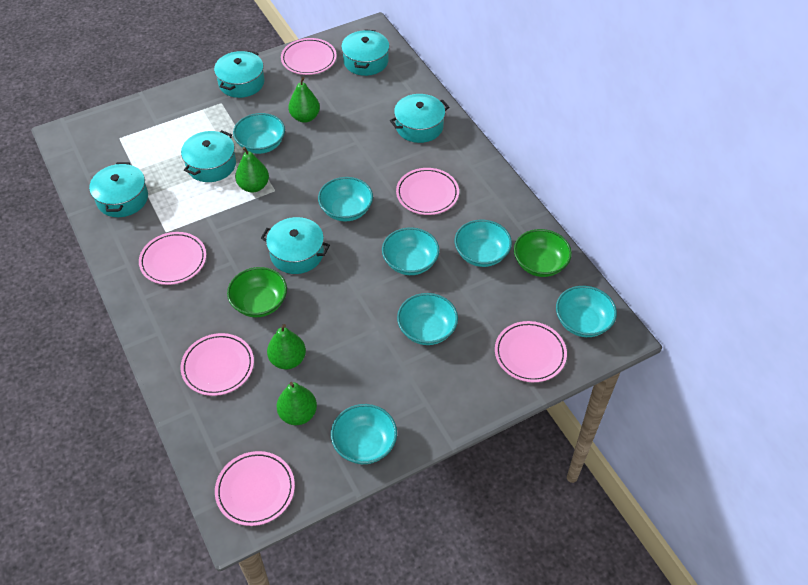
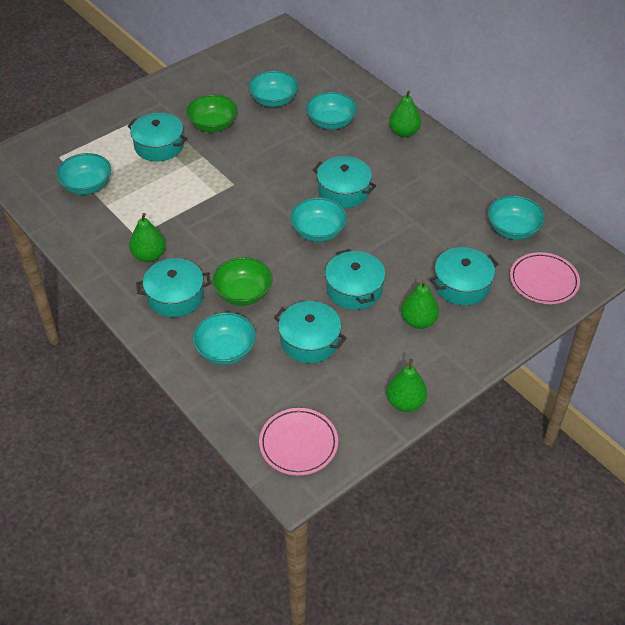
pink plate: [139,232,206,285] [181,333,254,396] [215,451,295,526] [281,38,337,75] [396,168,459,215] [495,321,567,382] = 6 -> [259,408,338,475] [510,252,580,304] = 2
turquoise bowl: [233,113,285,154] [318,177,373,221] [331,404,397,464] [382,227,439,275] [397,293,458,345] [455,220,512,267] [556,286,617,337] = 7 -> [56,153,111,195] [193,312,256,365] [248,71,298,107] [290,198,347,242] [306,92,357,130] [488,195,545,240] = 6

